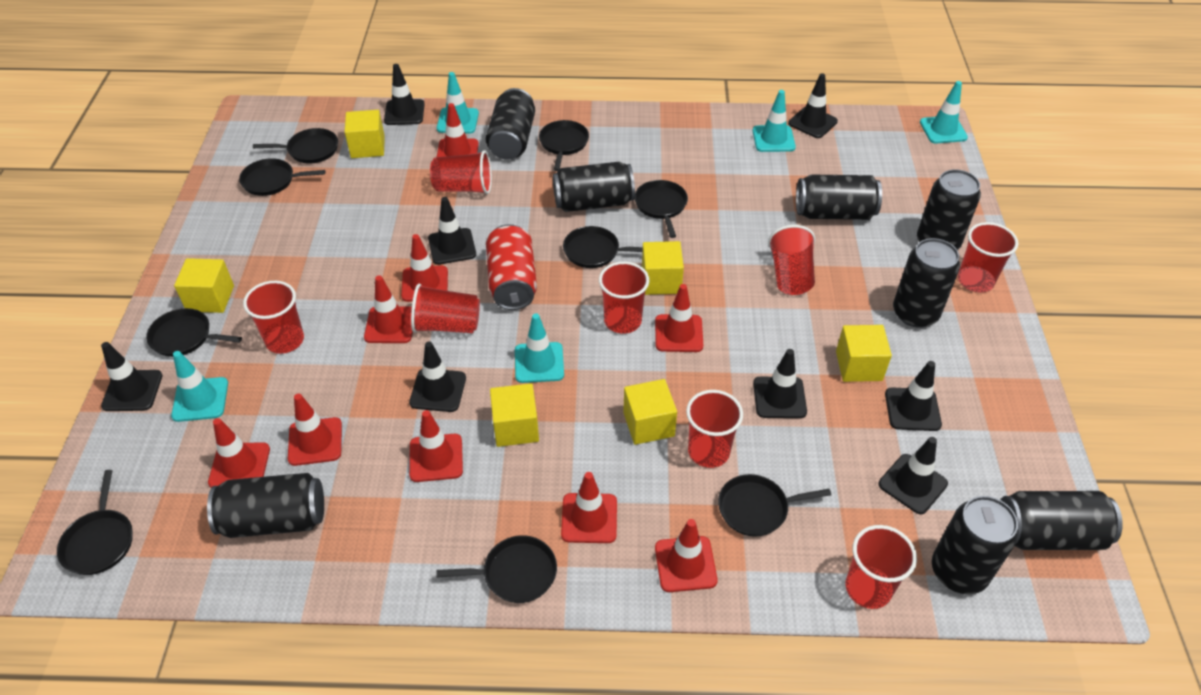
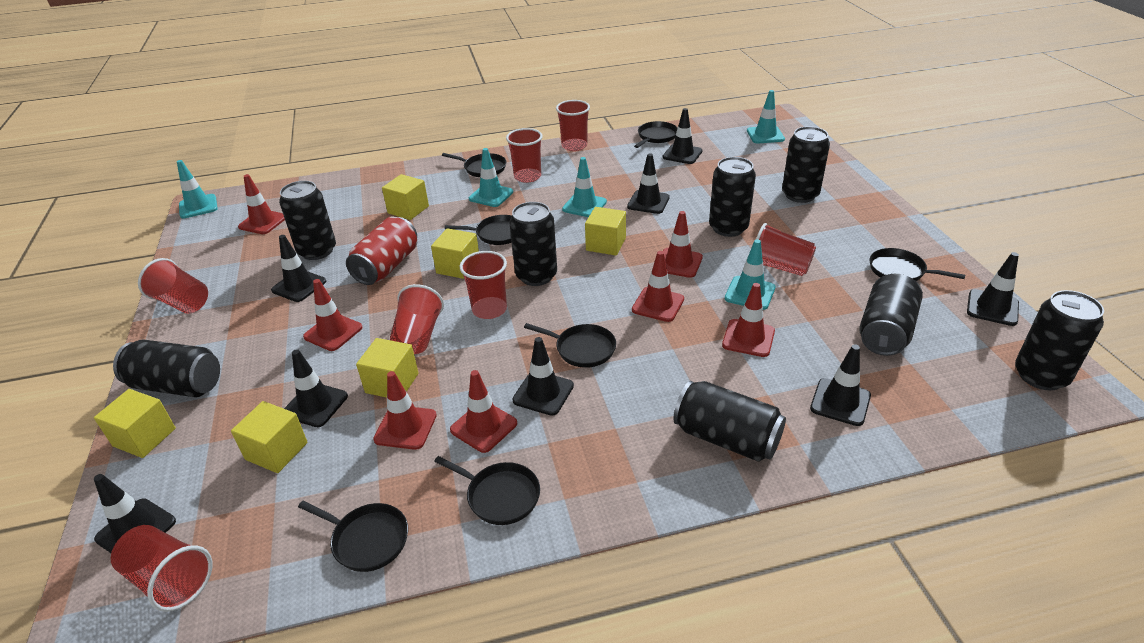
black pan: [57,470,133,575] [146,308,242,357] [239,158,326,196] [253,128,338,164] [436,535,557,603] [539,120,589,171] [563,226,643,268] [635,180,688,238] [718,474,831,537] = 9 -> [298,501,408,572] [434,456,540,525] [442,153,506,177] [445,215,512,245] [524,323,616,368] [634,121,677,148] [869,248,965,281] = 7
red cup: [243,281,304,354] [411,283,480,333] [430,150,492,194] [599,261,649,334] [686,390,743,468] [768,225,815,295] [846,525,917,609] [958,222,1018,292] = 8 -> [111,525,213,612] [138,258,208,314] [390,284,444,354] [459,251,507,319] [506,128,543,183] [556,100,590,151] [756,223,816,276] = 7
red traffic cone: [208,418,270,488] [288,394,342,466] [364,275,413,343] [401,234,448,302] [409,410,463,482] [437,103,479,157] [561,472,617,543] [655,284,703,352] [655,519,718,592] = 9 -> [238,174,285,234] [303,279,362,351] [373,371,437,450] [450,370,517,453] [632,251,684,322] [663,211,703,278] [722,283,775,357] = 7

